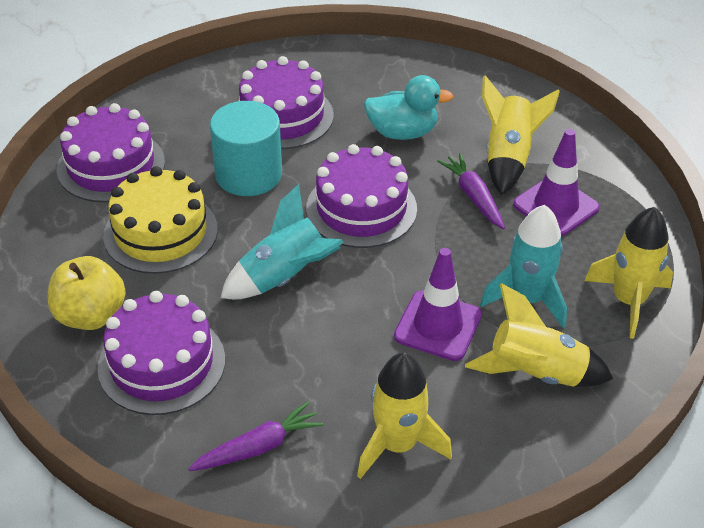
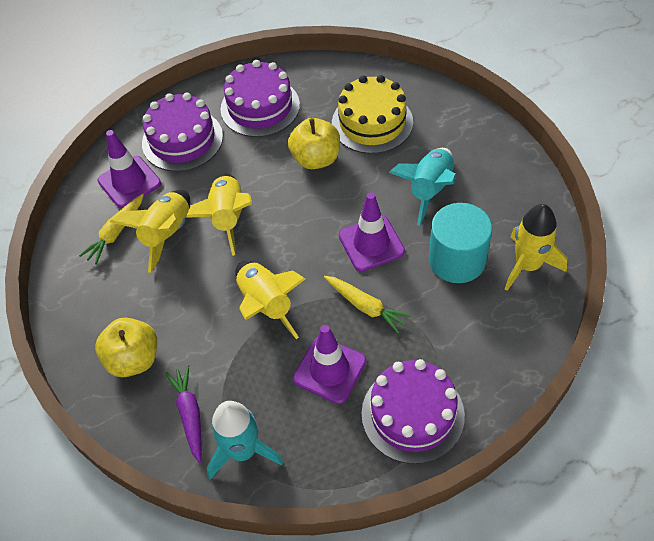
purple cake: [57,103,165,202] [98,291,225,415] [239,56,333,149] [306,144,417,248] = 4 -> [142,93,223,172] [220,60,300,137] [361,359,465,464] = 3
purple carrot: [188,401,324,471] [437,153,505,229] = 2 -> [165,365,202,463] = 1
purple traffic cone: [394,248,482,361] [513,129,600,236] = 2 -> [98,130,161,208] [293,325,366,404] [339,192,405,272] = 3
turquoise duck: [364,75,454,140] = 1 -> none = 0
yellow apple: [48,256,126,330] = 1 -> [95,318,157,377] [288,118,340,169] = 2
yellow carrot: none = 0 -> [79,194,144,265] [324,276,411,334] = 2

